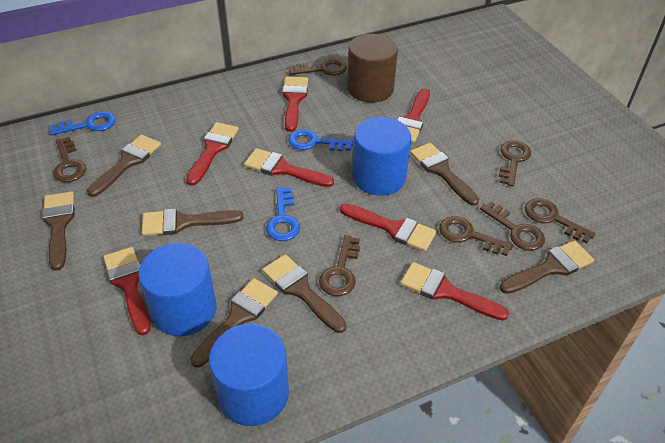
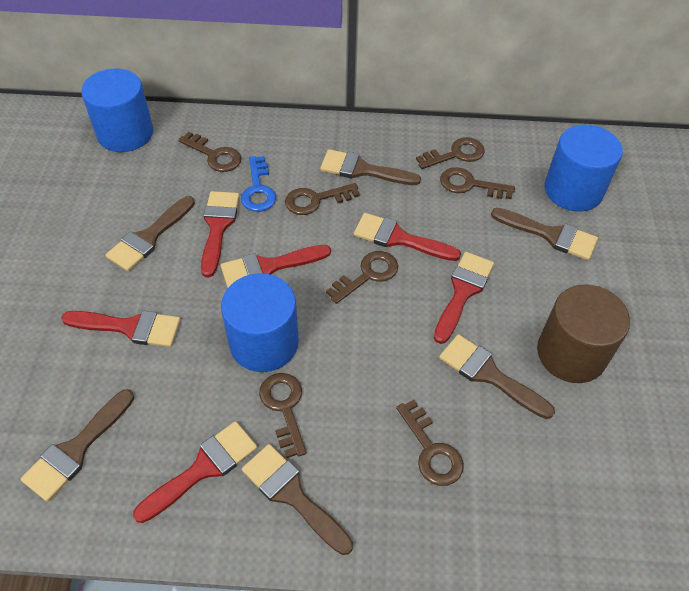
blue key: [50,111,116,135] [266,187,300,241] [288,129,353,151] = 3 -> [241,156,276,212] = 1
brown brush: [42,192,75,271] [87,134,161,197] [142,208,243,236] [190,278,278,368] [262,254,347,333] [410,143,479,206] [500,240,594,294] = 7 -> [20,389,134,502] [106,196,195,271] [242,444,353,555] [320,149,421,185] [439,334,555,419] [491,208,598,260] = 6
red brush: [103,247,150,335] [186,122,239,186] [244,148,334,187] [282,77,308,132] [340,203,436,252] [398,88,430,143] [400,262,509,321] = 7 -> [61,311,181,347] [133,421,258,523] [201,191,240,278] [220,245,331,288] [354,213,461,261] [434,252,494,344] = 6

